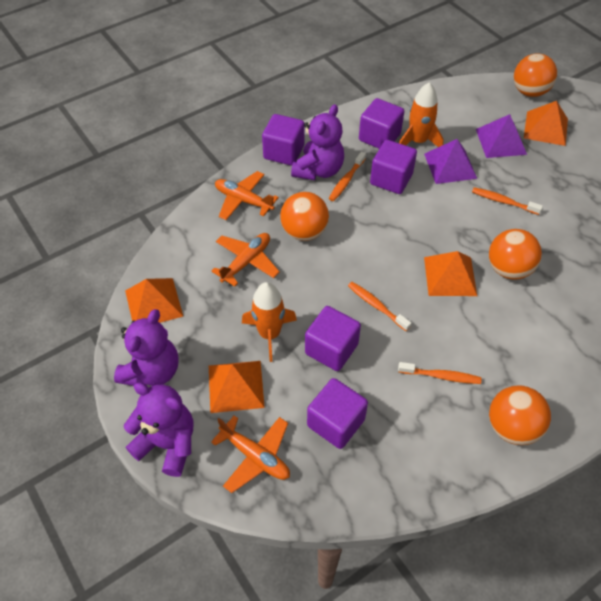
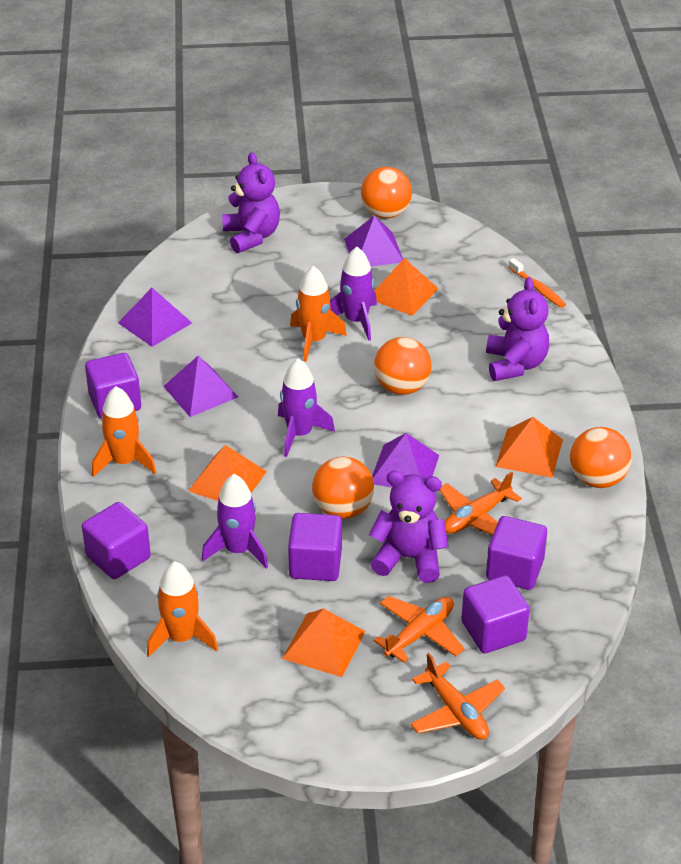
orange rocket: [242,282,297,362] [399,82,444,147] = 2 -> [92,386,156,477] [147,561,218,657] [290,266,347,362] = 3
orange toothbrush: [329,152,366,201] [348,282,411,331] [398,362,482,384] [472,187,543,215] = 4 -> [508,258,566,308] = 1
purple pyramid: [424,139,477,184] [476,114,527,158] = 2 -> [118,288,192,347] [163,356,238,417] [344,215,403,267] [372,433,439,488] = 4
purple rocket: none = 0 -> [202,474,268,568] [278,358,335,457] [330,247,377,341] = 3

